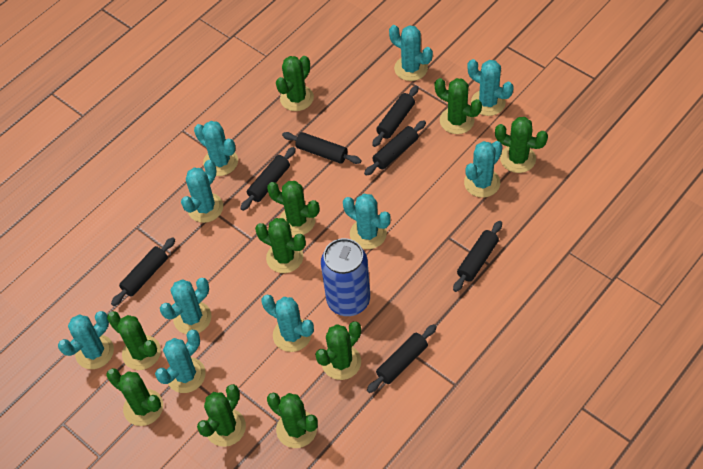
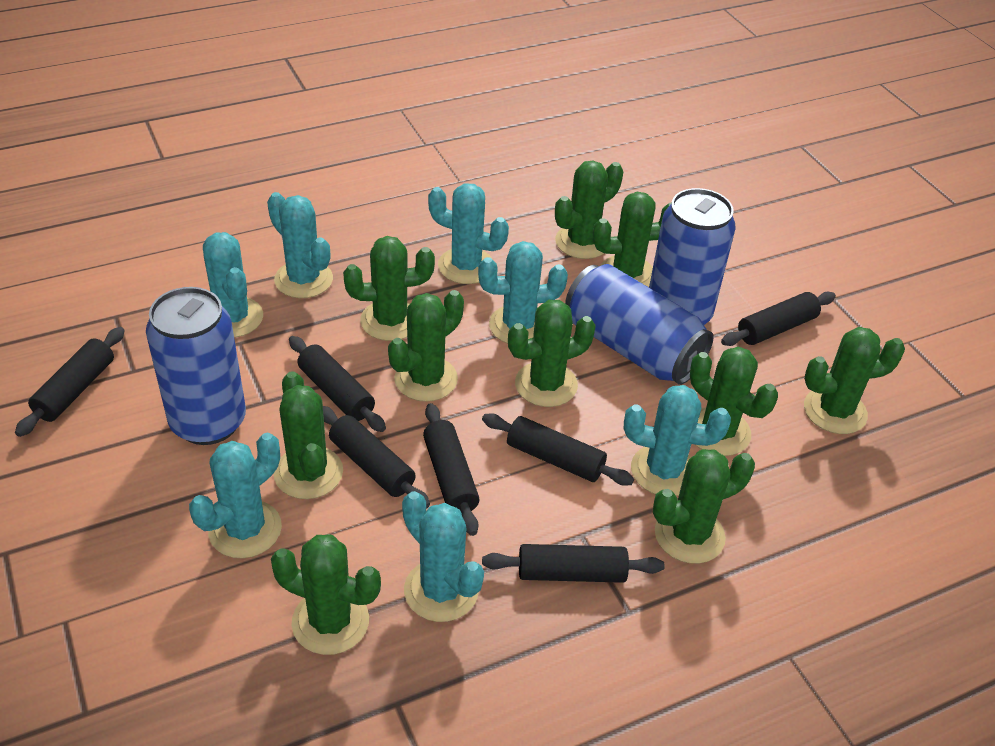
blue can: [321,238,370,316] = 1 -> [146,287,246,445] [565,264,713,385] [649,188,736,325] = 3
turquoise cactus: [58,311,114,369] [155,330,206,393] [160,278,212,334] [181,160,223,223] [194,121,238,176] [262,295,314,352] [343,194,391,249] [389,25,433,81] [464,141,503,198] [467,59,514,116] = 10 -> [189,433,282,558] [203,232,263,338] [267,192,333,298] [402,491,484,622] [428,183,509,284] [478,241,568,344] [624,385,731,496] = 7

